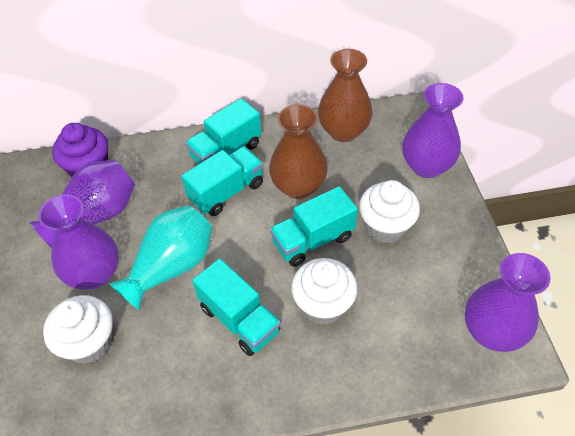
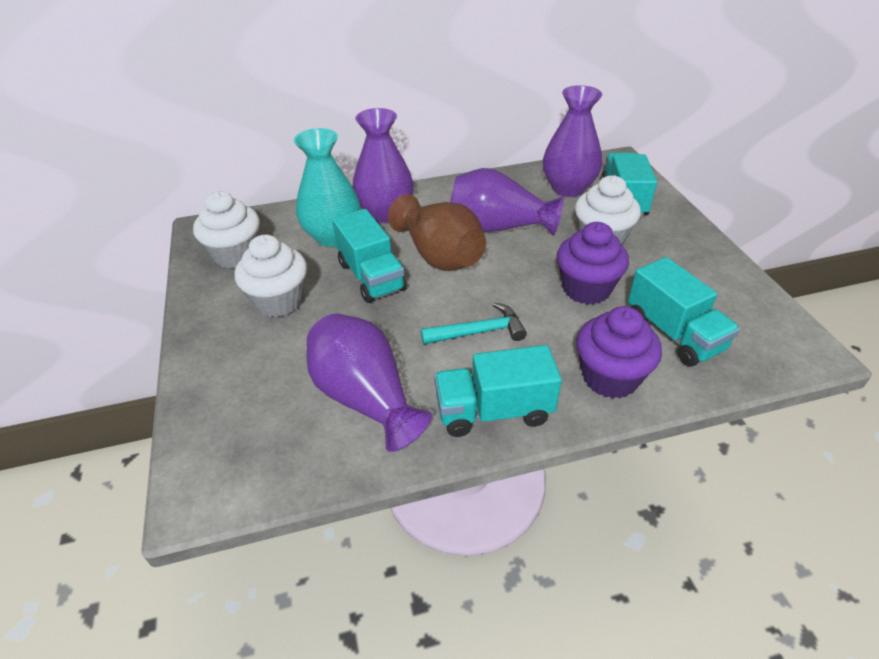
brown vase: [269,104,328,199] [318,49,373,142] = 2 -> [388,194,486,271] = 1
purple cupcake: [52,123,108,177] = 1 -> [557,222,629,305] [576,306,662,398] = 2
turquoise hammer: none = 0 -> [421,302,527,344] = 1

